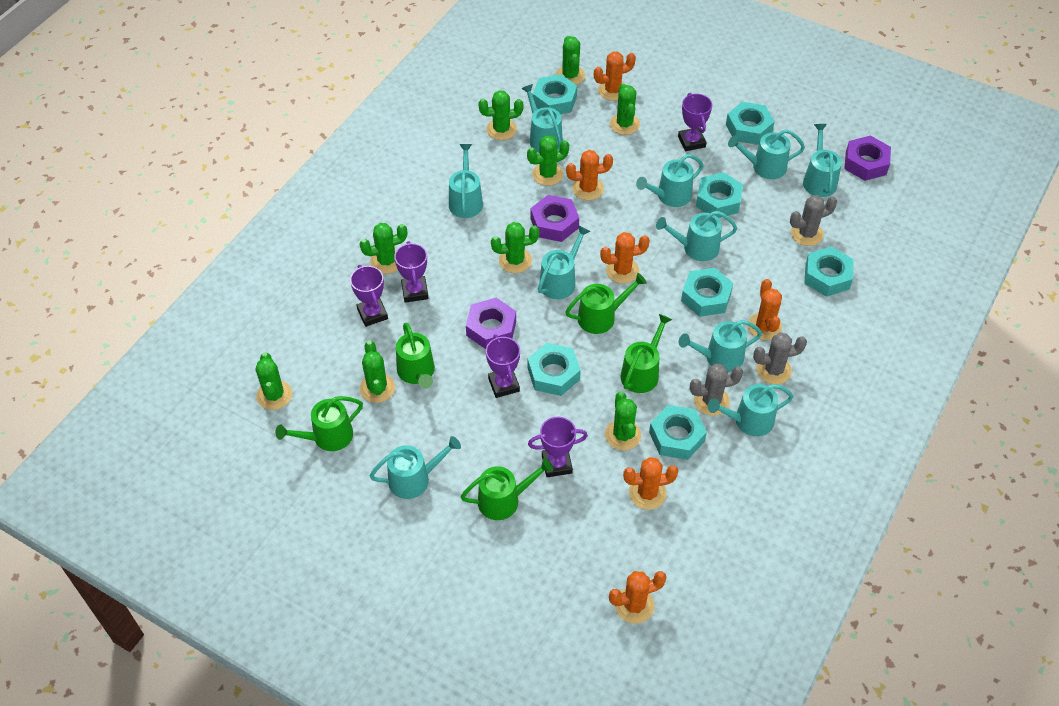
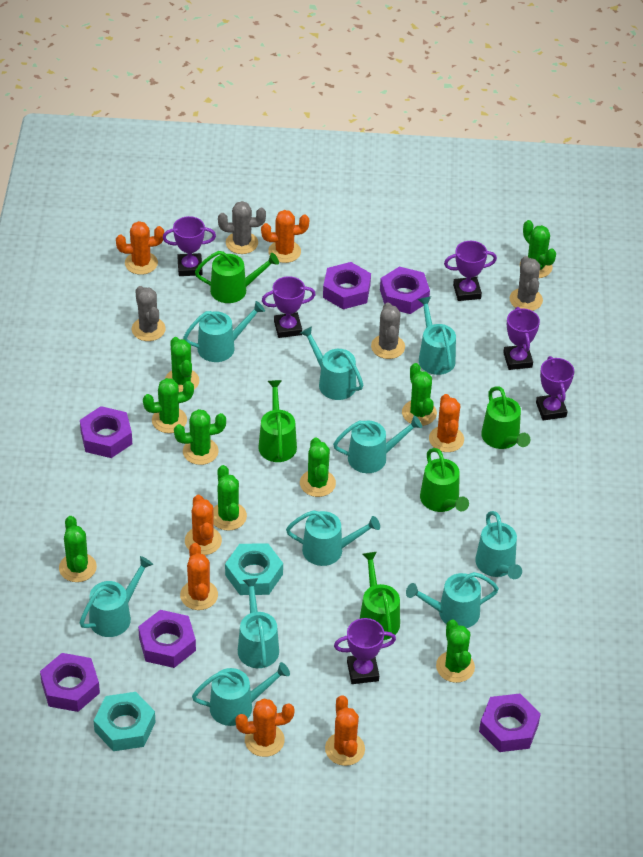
grey cactus: [690,364,743,416] [753,333,807,384] [790,195,837,246] = 3 -> [132,286,166,341] [218,201,266,254] [371,302,405,359] [510,256,543,311] = 4
orange cactus: [566,150,613,200] [594,51,636,101] [600,232,650,283] [609,571,666,624] [623,457,678,510] [748,279,782,340] = 6 -> [116,221,164,275] [180,543,218,610] [185,495,222,555] [235,699,294,757] [261,210,309,263] [325,695,365,766] [429,394,464,452] = 7
purple nut: [466,298,516,349] [531,195,579,242] [844,135,891,181] = 3 -> [40,653,100,712] [80,406,132,458] [138,610,196,668] [323,262,371,309] [380,267,430,314] [479,694,541,752] = 6
purple trophy: [350,265,388,327] [394,241,429,303] [486,334,520,398] [528,417,588,477] [678,93,712,151] = 5 -> [162,216,216,276] [262,276,316,338] [334,618,396,684] [444,241,497,301] [503,307,540,370] [536,356,574,420] = 6
turquoise nut: [528,343,581,396] [533,74,577,114] [649,405,707,460] [681,268,733,317] [696,172,743,218] [726,102,775,145] [804,247,854,297] = 7 -> [93,692,156,751] [225,543,283,595] = 2

